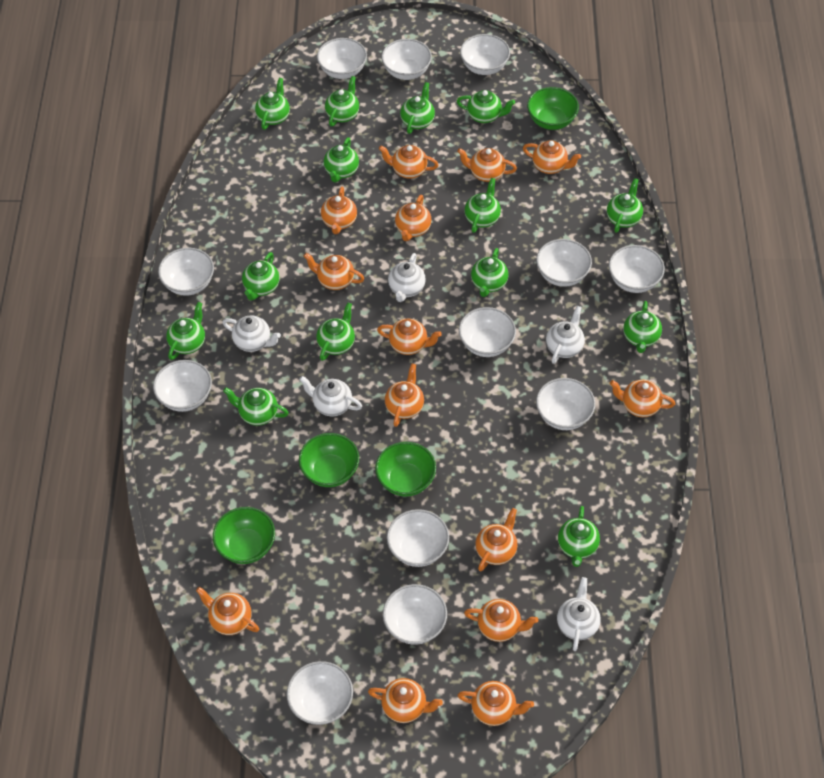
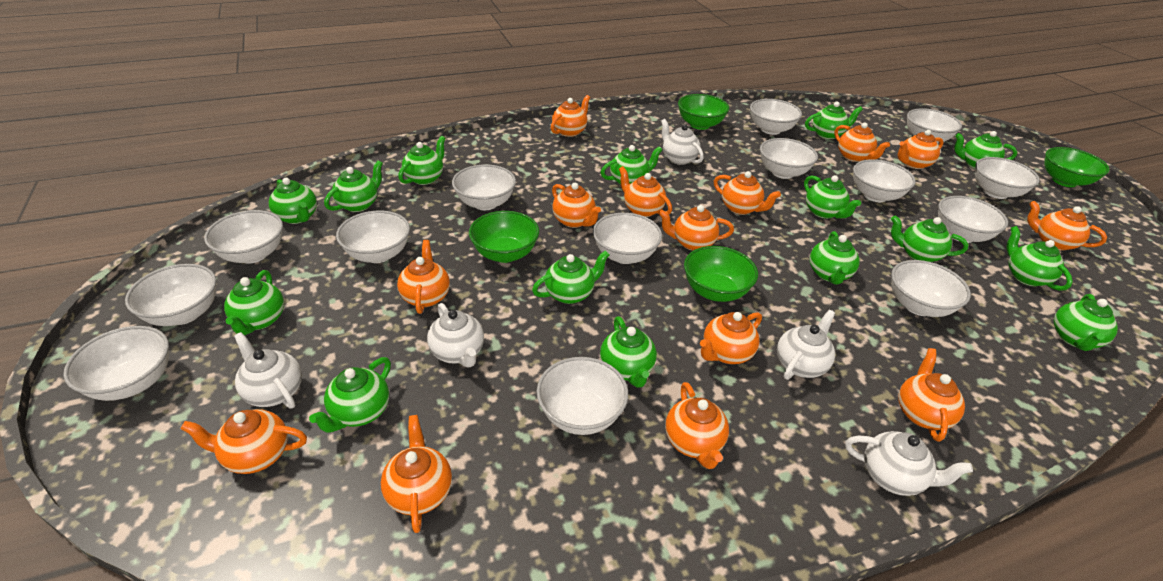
green teapot: [166,302,205,360] [223,387,289,426] [242,252,280,300] [255,78,290,130] [316,303,355,361] [324,137,359,182] [325,76,359,126] [400,82,435,134] [457,90,515,123] [465,178,501,233] [471,248,509,297] [558,506,600,567] [607,178,643,233] [623,301,662,353] = 14 -> [224,270,284,335] [269,178,317,224] [309,357,391,433] [324,160,383,212] [398,136,445,185] [532,251,609,304] [600,316,657,388] [601,145,662,185] [804,175,861,219] [805,102,863,139] [810,231,860,285] [891,216,968,262] [954,131,1018,169] [1006,226,1073,291] [1054,294,1118,351] = 15
white bowl: [153,360,212,412] [158,248,214,296] [287,661,353,725] [317,38,367,79] [382,39,432,80] [383,584,447,645] [387,509,449,567] [459,307,516,357] [460,34,510,75] [536,239,592,287] [536,378,595,430] [609,245,665,293] = 12 -> [63,326,169,401] [125,264,216,326] [204,210,283,264] [336,211,410,263] [452,165,516,210] [536,357,628,435] [593,213,662,264] [750,99,802,135] [760,138,818,179] [853,159,915,202] [891,260,971,317] [907,108,962,143] [938,196,1008,243] [975,157,1040,199] = 14

